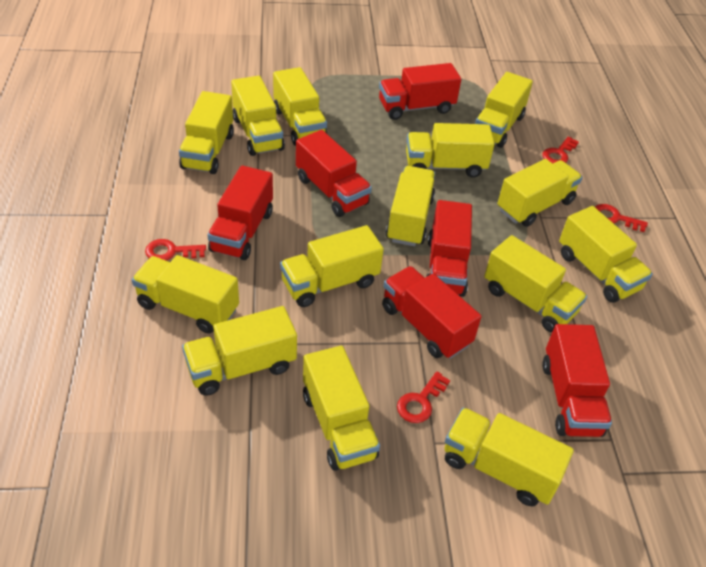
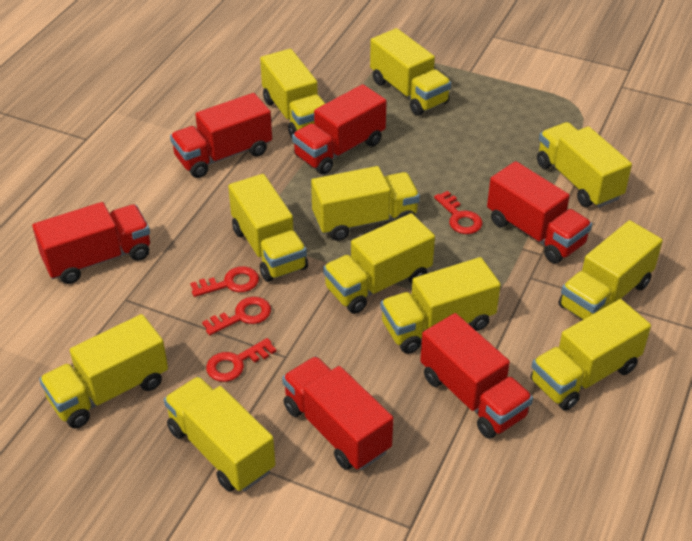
yellow truck: [132,255,239,334] [179,91,234,174] [182,306,297,396] [231,76,285,156] [273,67,327,146] [280,225,384,307] [303,346,380,471] [386,166,435,246] [406,123,495,178] [444,408,574,506] [475,72,533,148] [484,235,587,333] [498,159,583,227] [559,206,653,303] = 14 -> [39,314,168,428] [164,376,275,492] [228,174,308,282] [260,49,325,138] [311,166,420,241] [323,213,435,314] [370,28,451,116] [380,257,501,354] [530,299,651,411] [537,122,632,208] [559,220,663,320] = 11

